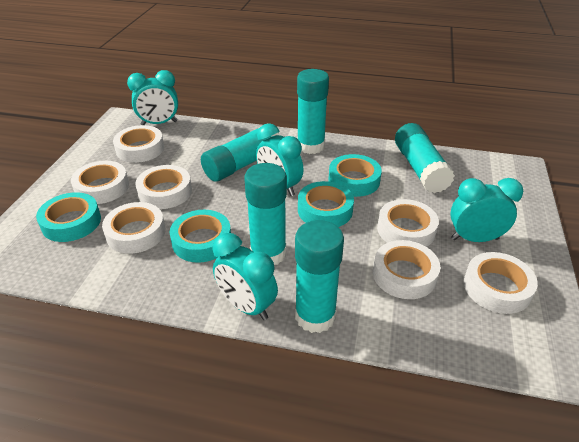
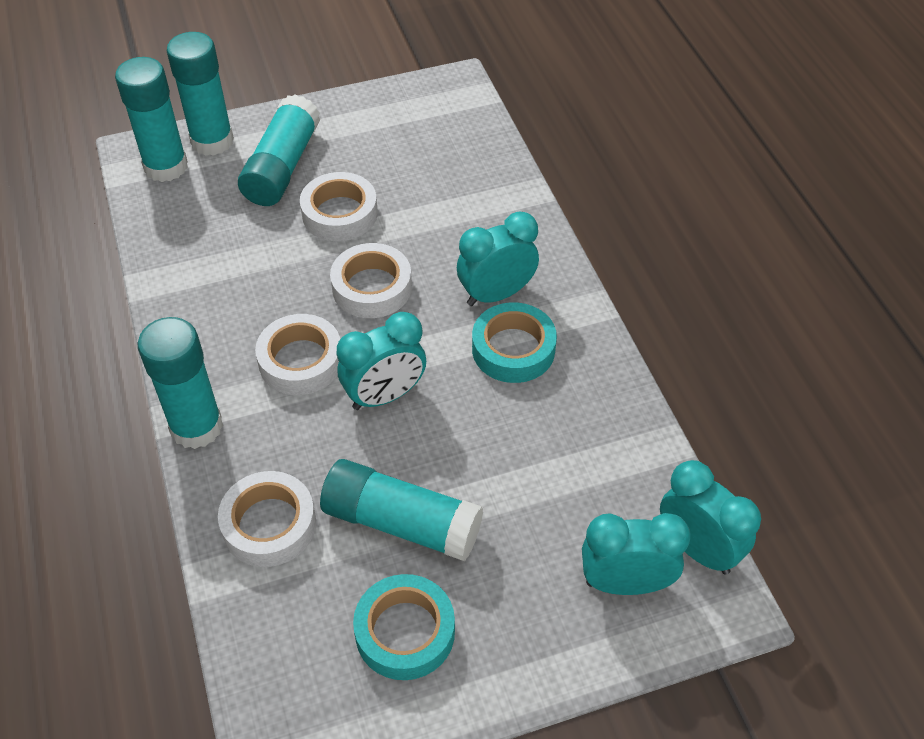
turquoise tape: [36,192,101,242] [170,210,231,263] [298,181,354,227] [328,154,382,197] = 4 -> [353,574,455,680] [472,302,557,383] = 2
white tape: [71,161,129,204] [102,202,166,254] [113,125,164,163] [135,165,192,209] [373,240,440,299] [377,199,439,247] [464,252,538,314] = 7 -> [218,471,316,567] [255,314,340,395] [300,172,378,241] [330,243,412,318] = 4

